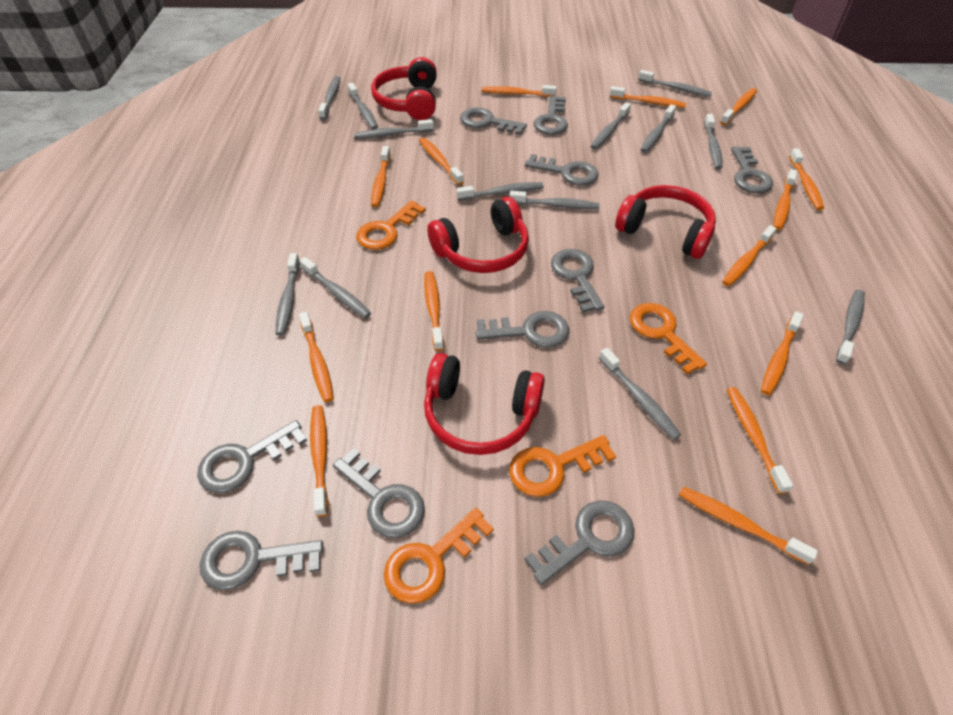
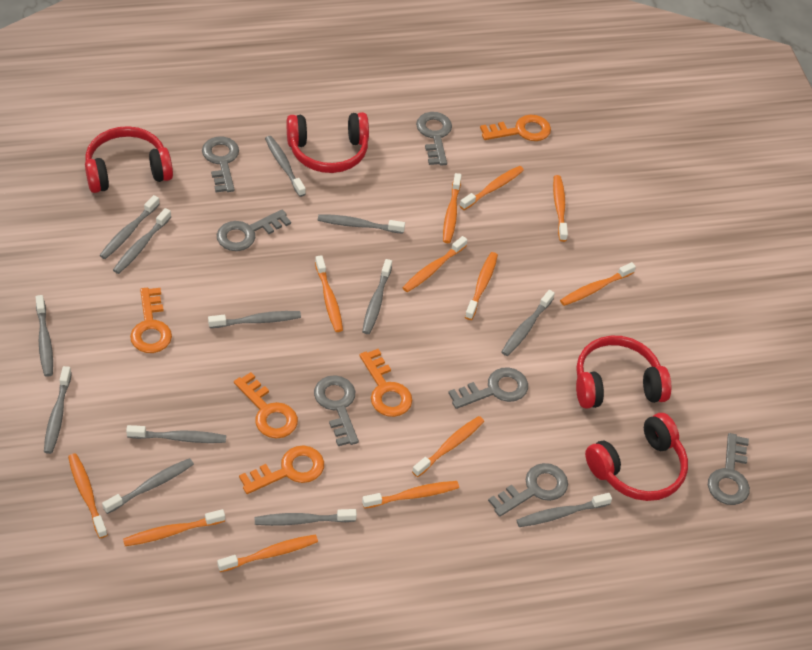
grey key: [197,420,307,493] [200,531,323,590] [333,448,425,538] [460,108,527,135] [476,311,569,348] [524,500,635,585] [525,154,598,186] [533,96,568,135] [551,249,605,313] [731,146,773,193] = 10 -> [202,137,239,192] [217,209,291,251] [314,375,359,446] [416,112,452,165] [448,367,528,409] [488,463,568,517] [708,433,750,505] = 7
orange key: [356,200,426,250] [384,508,494,604] [509,435,616,497] [630,303,707,374] = 4 -> [130,288,172,353] [234,372,298,439] [239,445,324,494] [359,349,412,417] [480,115,551,141] = 5
orange toothbrush: [299,312,334,402] [310,405,328,517] [371,146,391,207] [419,138,464,185] [424,271,444,351] [482,85,557,97] [610,86,686,108] [679,487,818,565] [720,88,757,125] [722,225,777,286] [727,387,793,494] [761,311,804,396] [774,169,798,230] [789,148,824,210] = 14 -> [68,453,108,538] [123,509,225,546] [217,534,318,572] [315,255,343,332] [362,481,459,509] [402,236,467,292] [412,416,484,477] [443,173,462,243] [460,166,524,210] [465,252,498,320] [553,175,568,242] [560,262,636,306] = 12

